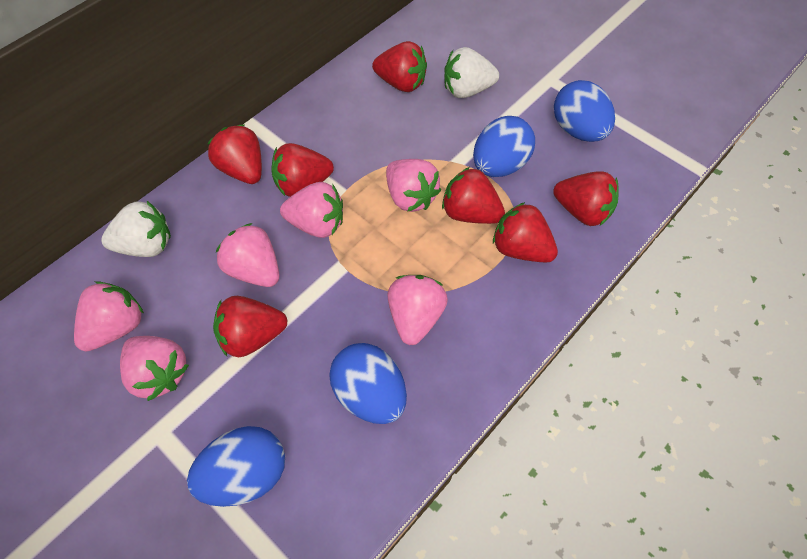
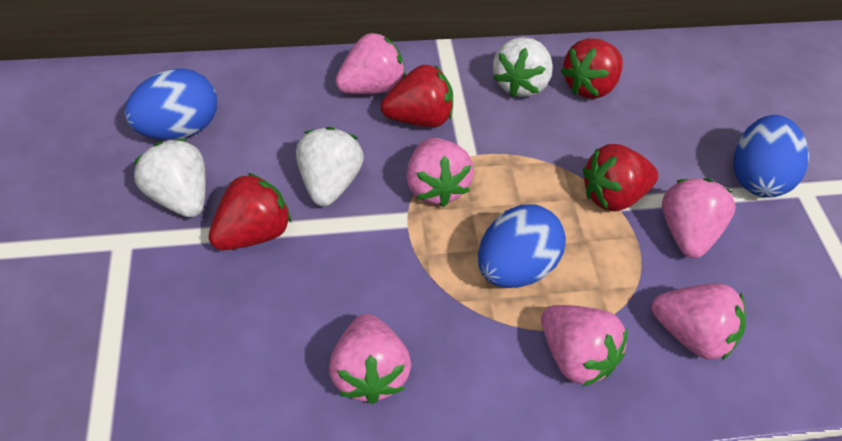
blue egg: [187,426,285,507] [329,343,407,424] [473,116,535,177] [554,80,615,142] = 4 -> [124,69,217,140] [478,205,566,288] [733,115,809,198] = 3
red strawberry: [207,124,262,184] [213,296,287,357] [271,143,334,197] [372,41,427,92] [442,167,505,224] [493,202,558,262] [553,171,619,226] = 7 -> [209,173,291,250] [381,65,453,127] [561,38,623,99] [583,144,658,211] = 4
white strawberry: [101,201,171,257] [444,47,499,98] = 2 -> [134,139,206,218] [296,127,364,206] [493,37,553,98] = 3

